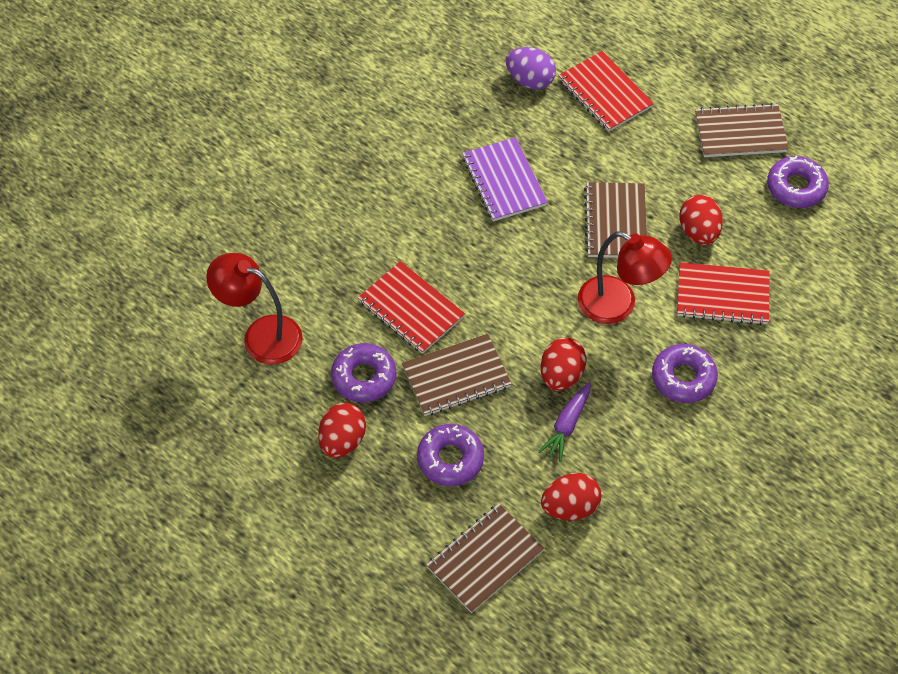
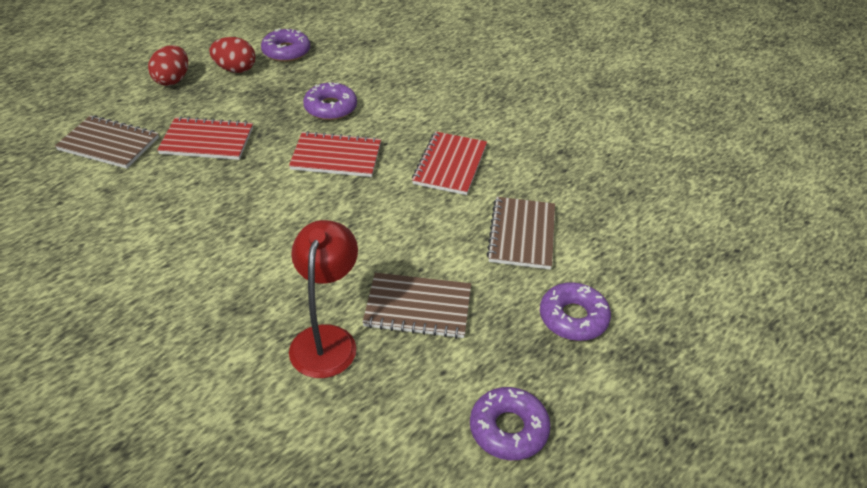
brown notebook: [402,334,512,416] [426,504,545,613] [584,182,647,258] [695,103,789,157] = 4 -> [55,115,159,169] [362,272,471,339] [487,197,555,270] = 3
purple carrot: [538,382,591,462] = 1 -> none = 0
purple egg: [506,47,556,90] = 1 -> none = 0
purple notebook: [462,137,548,221] = 1 -> none = 0
red egg: [318,403,366,458] [541,338,587,391] [541,473,601,521] [679,195,723,245] = 4 -> [148,45,188,86] [209,37,256,73] = 2
red lamp: [206,253,303,364] [578,231,672,324] = 2 -> [289,220,358,378] = 1

